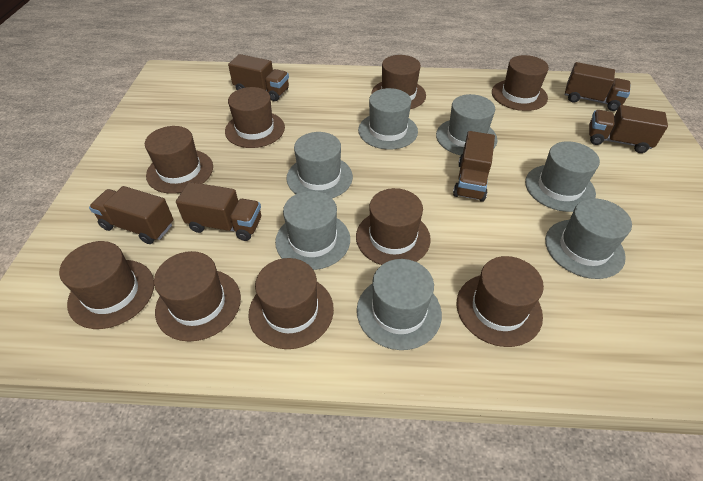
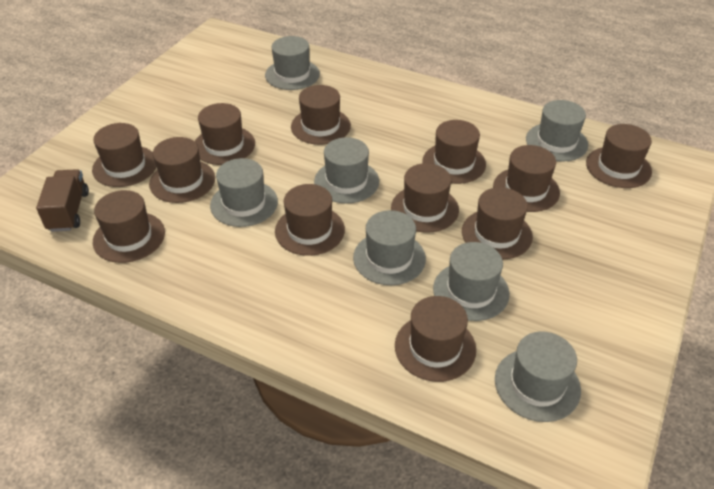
brown hat: [59,241,154,329] [145,126,213,194] [154,251,241,342] [225,87,285,148] [248,258,334,349] [356,188,431,265] [371,55,426,109] [457,256,544,347] [492,55,549,111] = 9 -> [92,123,156,187] [93,190,165,263] [149,137,215,203] [195,103,255,165] [275,184,345,256] [291,85,351,145] [391,163,459,233] [395,296,476,382] [422,120,486,184] [462,187,533,259] [493,145,560,212] [586,124,652,188] = 12
brown truck: [89,186,173,244] [176,182,261,241] [228,54,289,101] [453,131,495,202] [565,62,631,111] [589,105,668,153] = 6 -> [36,169,89,232] = 1

